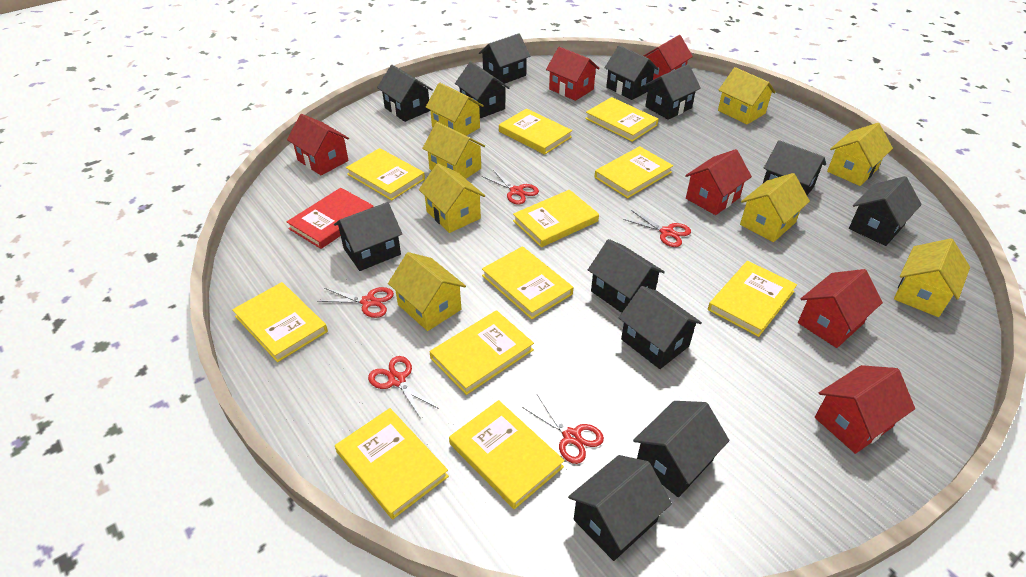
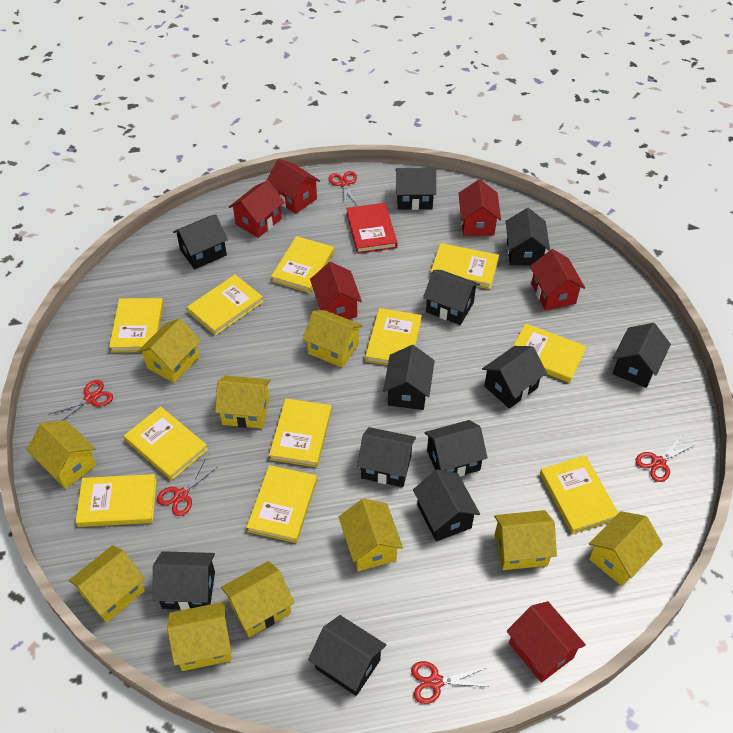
yellow house: [388,252,466,331] [419,164,485,233] [422,122,485,179] [426,83,484,136] [718,67,776,125] [740,173,810,242] [827,123,893,186] [894,238,970,317] = 8 -> [27,421,96,489] [69,545,145,623] [137,319,201,383] [167,602,232,671] [215,375,271,429] [221,561,294,637] [303,310,363,368] [339,498,403,572] [494,510,557,570] [589,511,663,586] = 10

